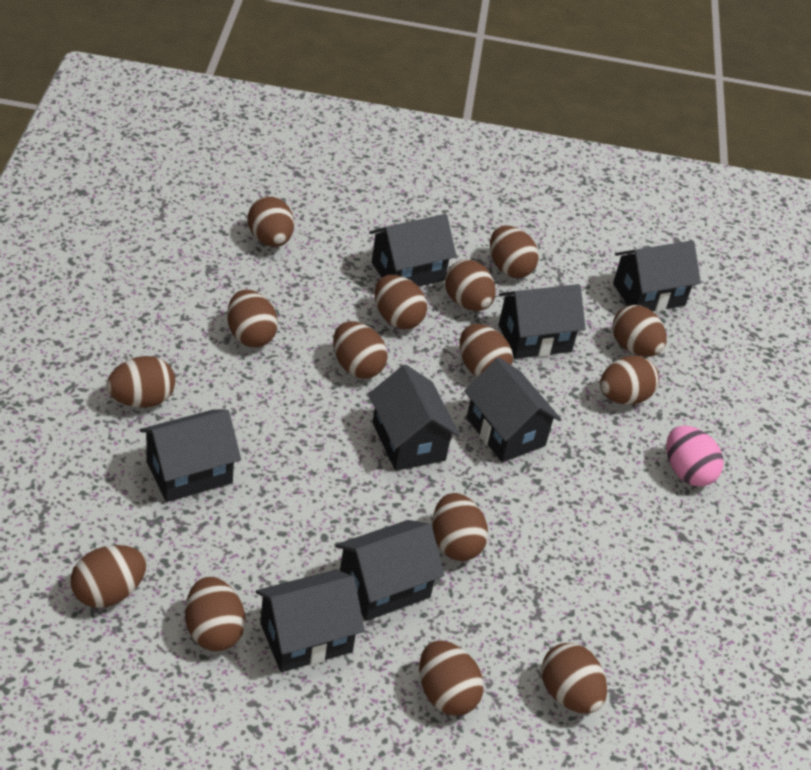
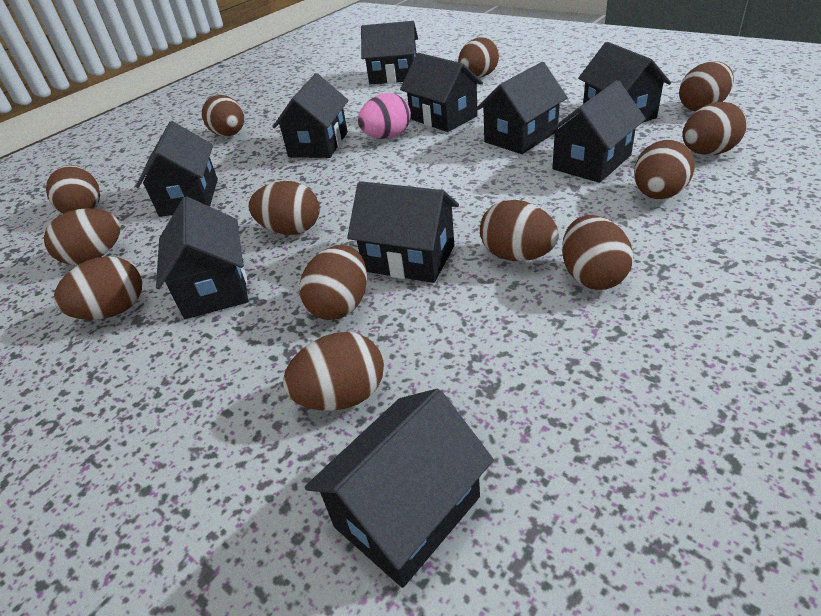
black house: [140,409,241,502] [256,570,365,672] [335,520,444,621] [369,214,457,287] [369,365,460,471] [464,358,561,462] [499,284,586,359] [613,240,701,312] = 8 -> [136,121,218,217] [156,196,248,319] [273,73,349,158] [305,389,494,588] [347,181,459,283] [361,21,418,84] [400,53,483,132] [476,62,568,154] [546,80,646,183] [578,42,671,123] = 10
brown egg: [71,545,146,608] [107,356,175,408] [185,577,245,651] [227,290,278,347] [248,196,294,247] [333,322,388,379] [375,275,427,329] [419,640,484,716] [432,493,488,561] [445,260,496,311] [460,324,513,377] [490,226,539,278] [541,643,607,714] [600,356,659,405] [612,305,667,357] = 15 -> [44,208,120,265] [46,165,100,214] [53,256,142,320] [202,95,244,137] [248,181,320,235] [283,332,384,411] [299,245,367,320] [458,37,499,78] [480,200,559,261] [562,215,633,290] [634,140,695,199] [679,61,734,111] [682,102,747,155] = 13

